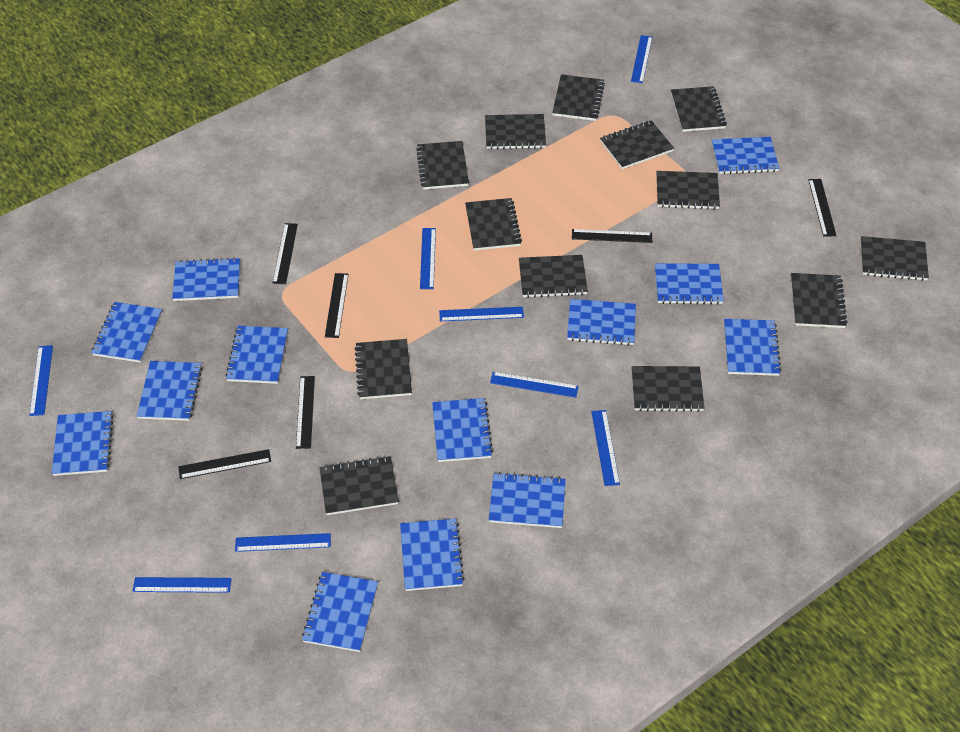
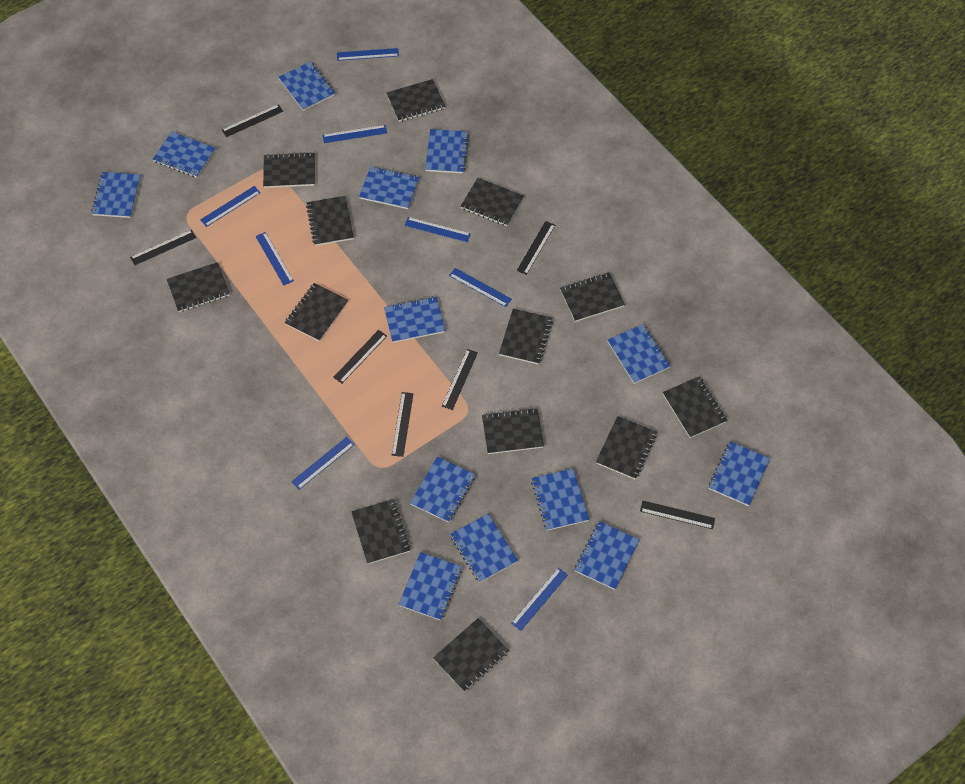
black ruler: [178,449,271,479] [272,223,298,284] [296,376,315,449] [325,273,349,338] [572,229,652,243] [808,179,837,237] = 6 -> [130,230,196,265] [222,104,283,137] [333,330,387,383] [392,392,414,457] [442,349,478,410] [517,221,555,275] [640,501,715,529] = 7

